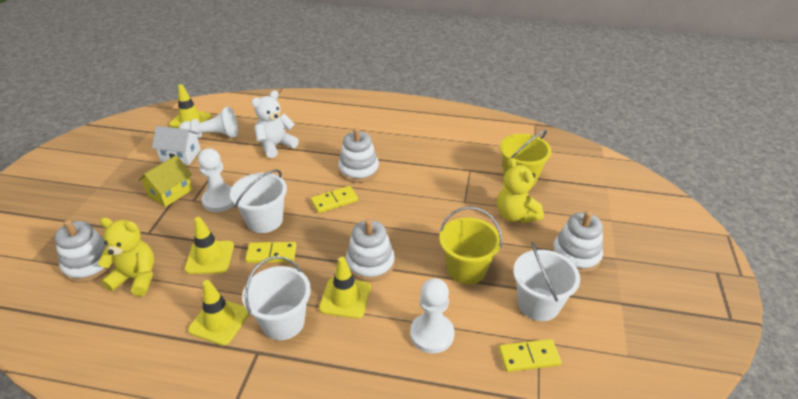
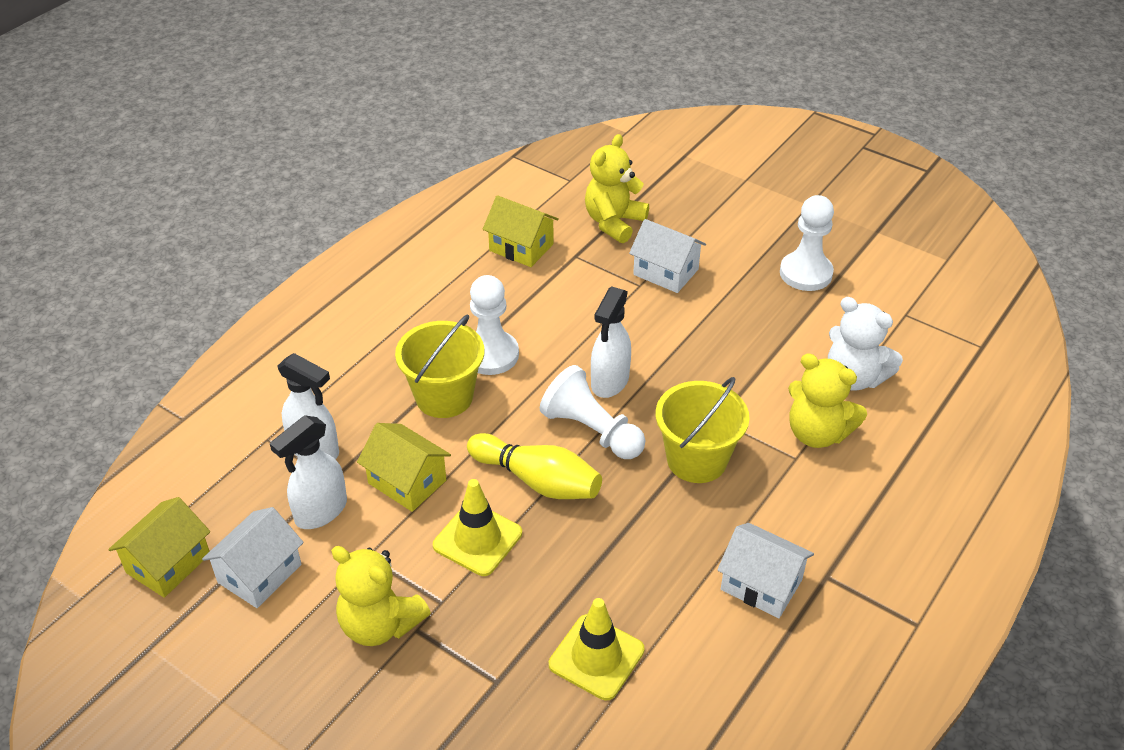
white bucket: [230,169,287,233] [242,256,311,340] [513,242,580,321] = 3 -> none = 0
white house: [152,126,201,165] = 1 -> [202,507,304,608] [629,219,706,293] [717,523,814,618] = 3
white spray bottle: none = 0 -> [270,415,347,529] [277,353,339,459] [591,286,631,398] = 3
white stacking toy: [55,220,114,283] [338,128,379,183] [346,219,395,282] [552,211,603,273] = 4 -> none = 0
yellow bowling pin: none = 0 -> [467,433,602,499] = 1
yellow domino: [245,242,297,263] [311,186,358,213] [499,339,562,372] = 3 -> none = 0
yellow house: [138,155,193,207] = 1 -> [108,497,210,598] [357,423,451,512] [483,195,559,267] = 3
yellow teddy bear: [98,217,154,296] [497,158,544,223] = 2 -> [331,546,431,646] [585,134,649,243] [788,353,867,448] = 3
yellow traffic cone: [169,84,211,128] [184,217,234,274] [188,280,249,346] [319,257,371,319] = 4 -> [433,479,522,576] [549,598,644,700] = 2

